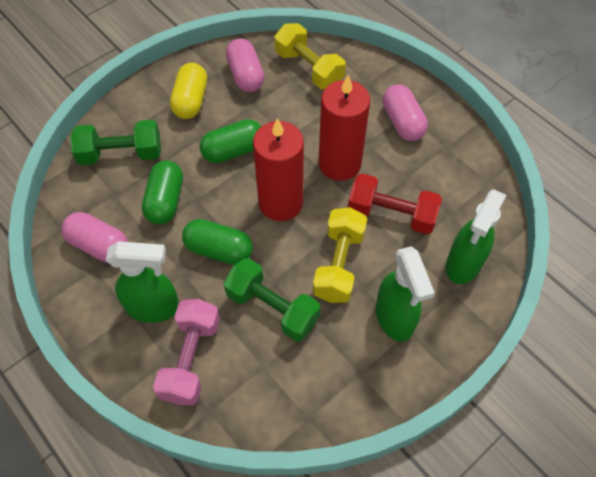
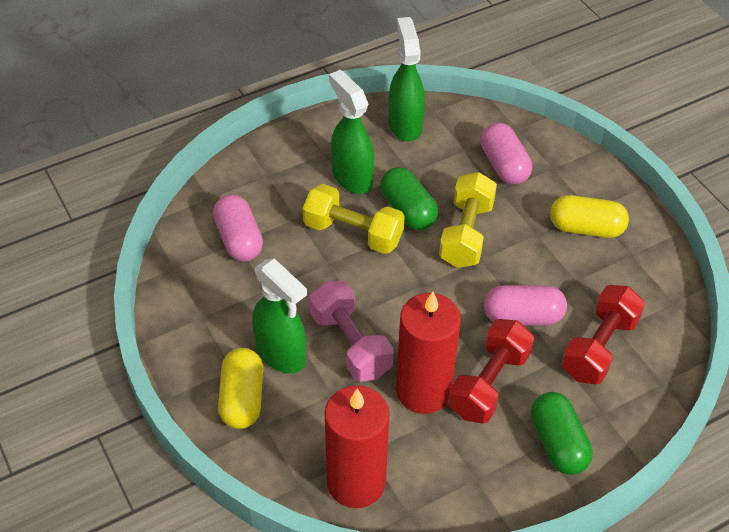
green capsule: [142,160,183,224] [182,219,253,265] [200,119,261,163] = 3 -> [380,167,438,230] [531,392,593,475] = 2
green dumbbell: [70,120,161,165] [224,258,321,341] = 2 -> none = 0
red dumbbell: [348,173,442,234] = 1 -> [448,319,534,423] [561,285,645,385] = 2
yellow capsule: [170,63,207,119] = 1 -> [218,348,263,429] [550,195,629,238] = 2

